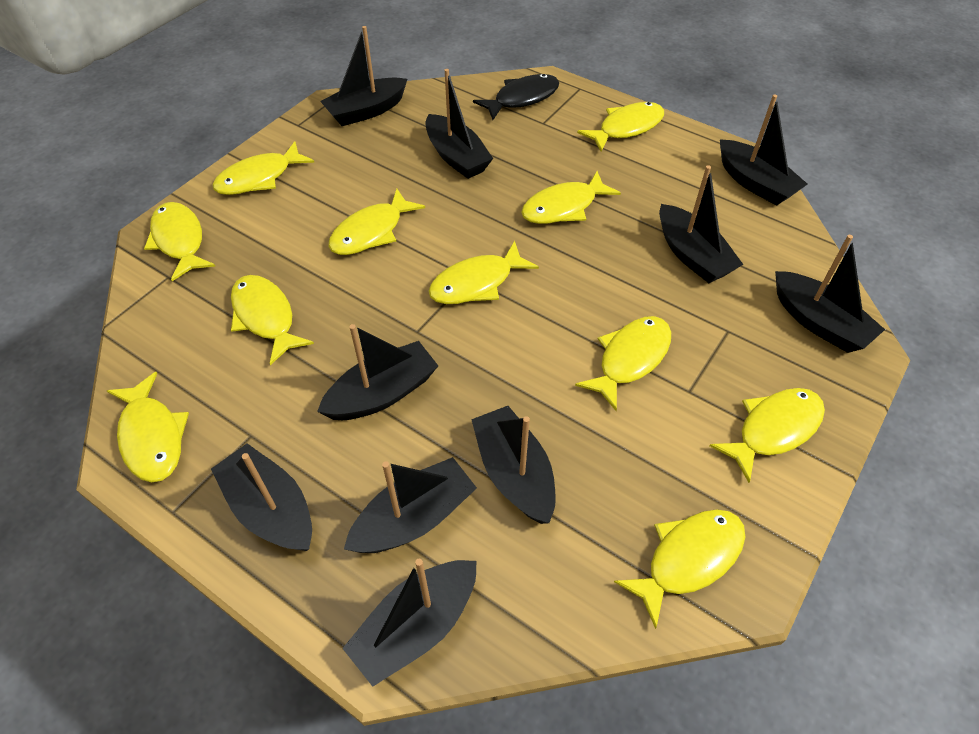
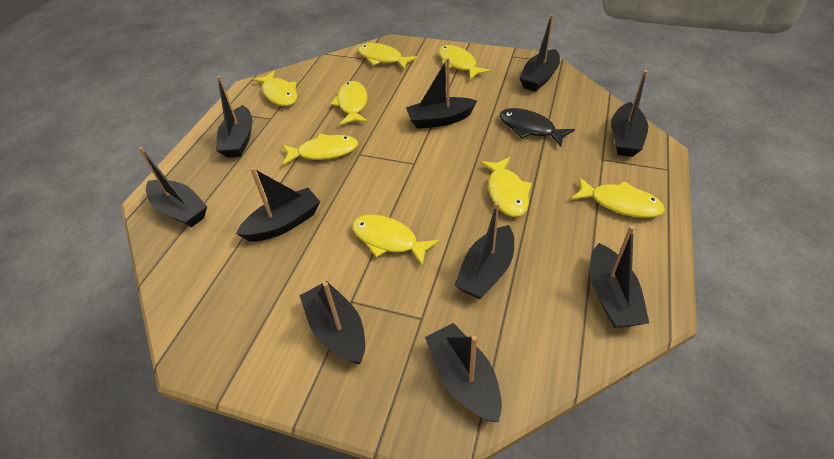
yellow fish: [107,372,189,482] [144,202,215,281] [212,141,315,195] [231,275,314,365] [328,189,425,255] [428,241,539,304] [521,171,621,224] [575,316,671,411] [577,102,664,152] [614,509,745,629] [709,388,825,483] = 11 -> [252,70,297,106] [282,134,358,165] [331,81,368,125] [352,215,440,267] [358,43,418,70] [438,45,491,80] [480,157,532,217] [571,177,665,218] = 8

